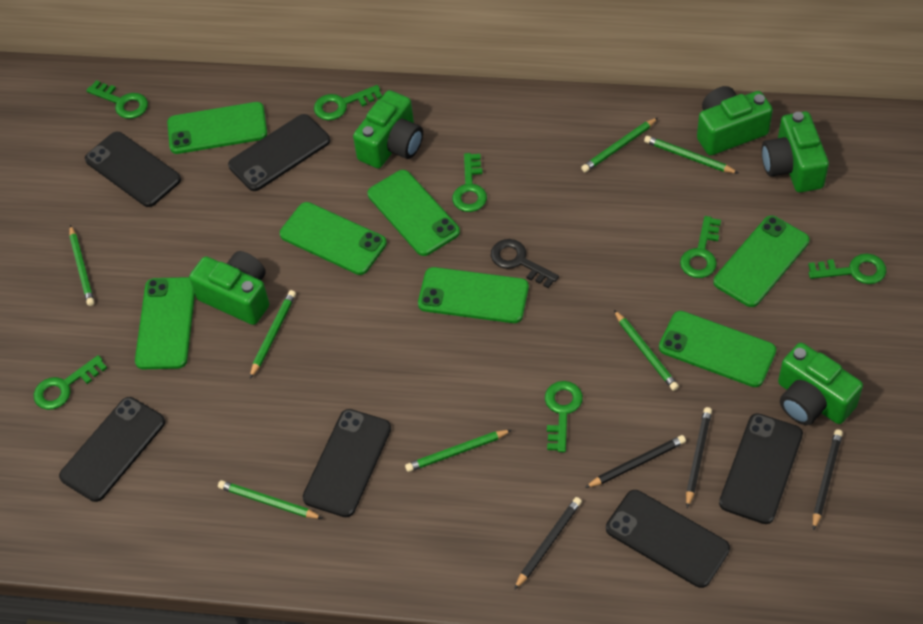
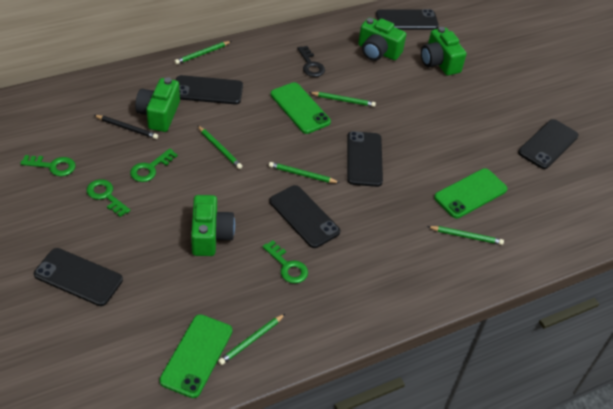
black pencil: [514,497,582,590] [585,435,686,488] [686,407,712,508] [813,429,843,531] = 4 -> [94,115,158,139] = 1
green camera: [189,251,269,325] [353,90,423,168] [697,86,773,155] [762,112,829,192] [778,343,863,425] = 5 -> [135,77,180,132] [191,195,235,256] [358,17,406,61] [421,27,466,75] = 4
green key: [34,355,107,410] [86,80,148,119] [314,85,382,120] [452,153,487,212] [545,381,583,452] [680,216,721,278] [808,254,886,284] = 7 -> [20,155,76,176] [87,179,131,217] [130,149,178,182] [262,240,308,284] = 4
green pencil: [69,225,95,306] [218,480,323,519] [250,290,296,378] [405,430,512,472] [581,118,658,172] [614,310,679,391] [644,136,739,174] = 7 -> [175,41,231,64] [197,125,242,169] [218,314,285,365] [269,162,340,183] [309,92,376,107] [427,226,504,245] = 6
green phone: [135,277,195,369] [167,102,267,154] [280,202,387,275] [367,170,460,256] [418,267,529,323] [659,311,776,387] [713,215,809,307] = 7 -> [159,314,233,398] [271,82,331,134] [434,168,508,218] = 3

